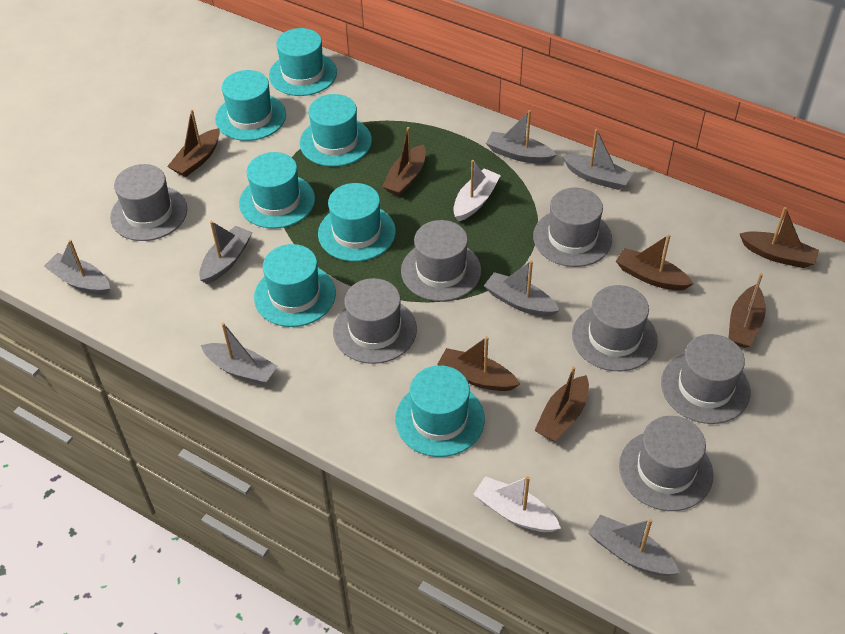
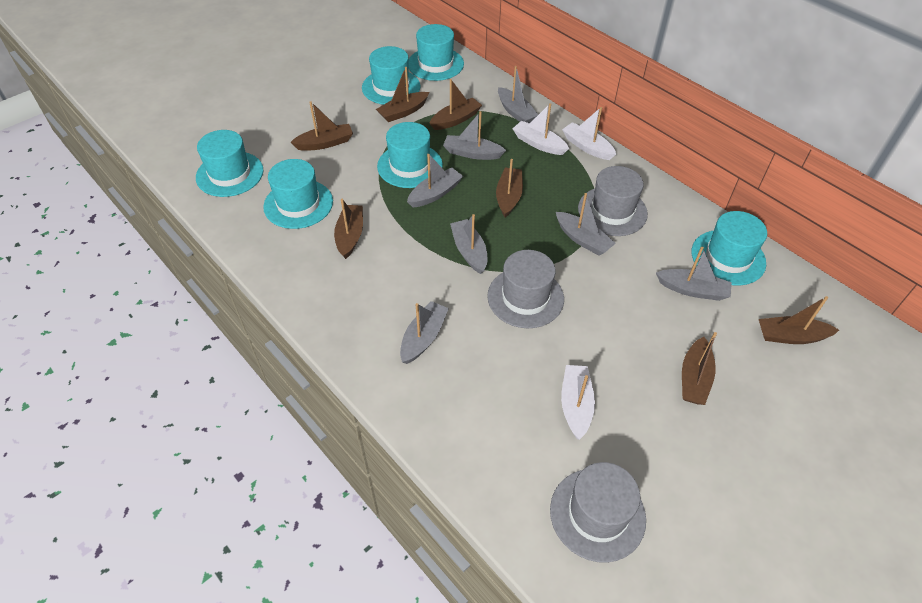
grey hat: [110,164,187,241] [333,278,417,364] [401,220,481,301] [533,188,612,267] [572,285,658,371] [619,416,713,511] [661,334,750,424] = 7 -> [487,250,564,328] [550,462,646,563] [578,166,648,236] = 3
turquoise hat: [215,70,286,141] [239,152,315,229] [254,244,336,327] [269,28,337,96] [300,94,372,167] [318,183,396,262] [395,365,485,457] = 7 -> [196,130,264,197] [263,159,333,229] [362,46,420,105] [377,122,443,188] [409,24,464,81] [691,211,767,285] = 6
white boat: [453,160,501,221] [473,476,561,532] = 2 -> [513,103,569,155] [561,365,595,440] [562,107,616,160] = 3

